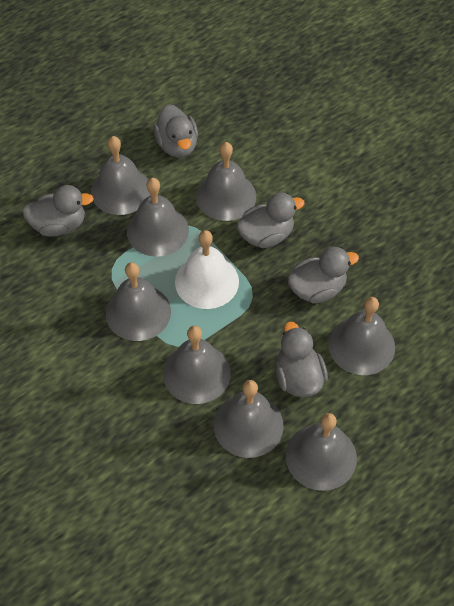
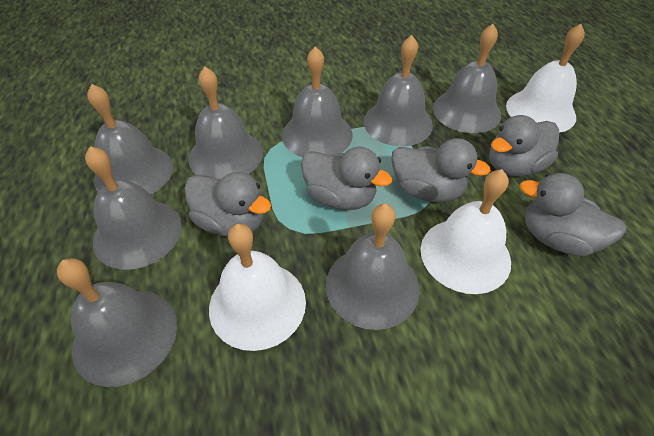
white bell: [175,230,239,309] = 1 -> [209,223,306,351] [421,169,511,294] [506,24,585,133] = 3

